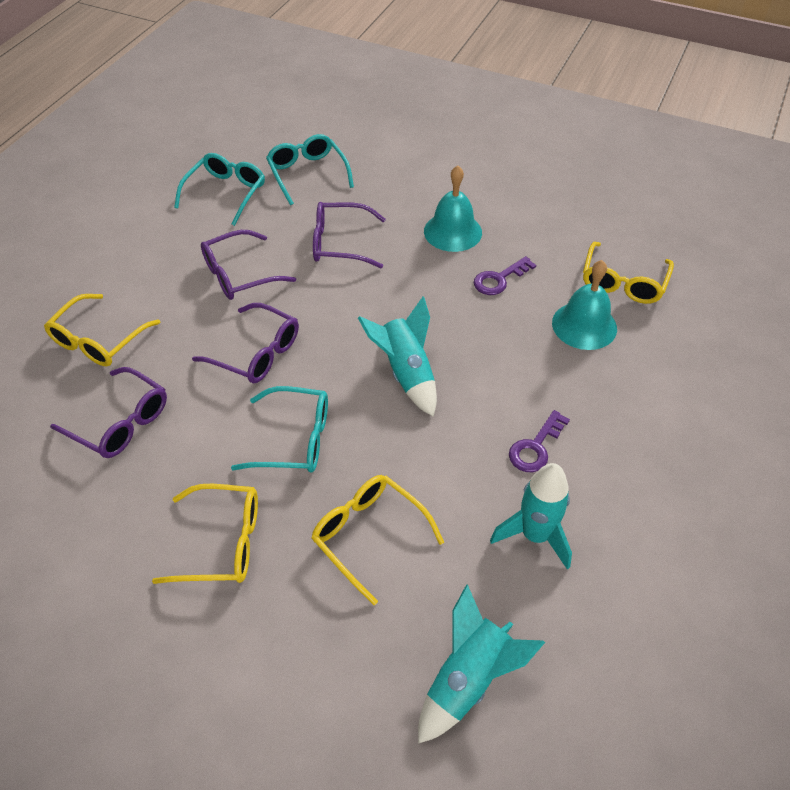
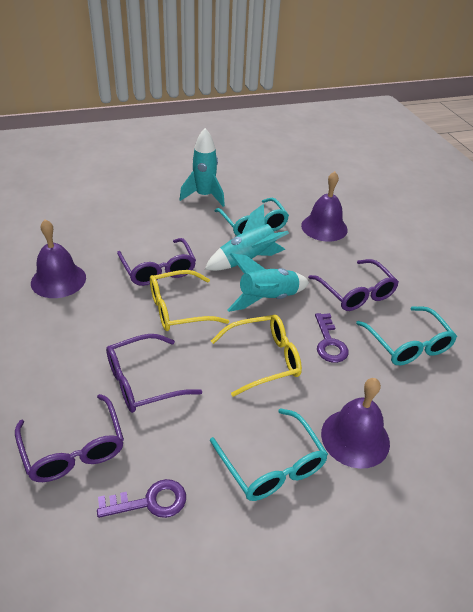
purple bell: none = 0 -> [31,219,86,298] [301,171,348,242] [321,378,390,469] = 3
turquoise bell: [424,165,482,252] [552,260,617,350] = 2 -> none = 0
yellow glasses: [44,294,161,366] [152,484,258,584] [311,475,444,605] [583,242,674,304] = 4 -> [150,270,229,331] [211,315,302,397] = 2

